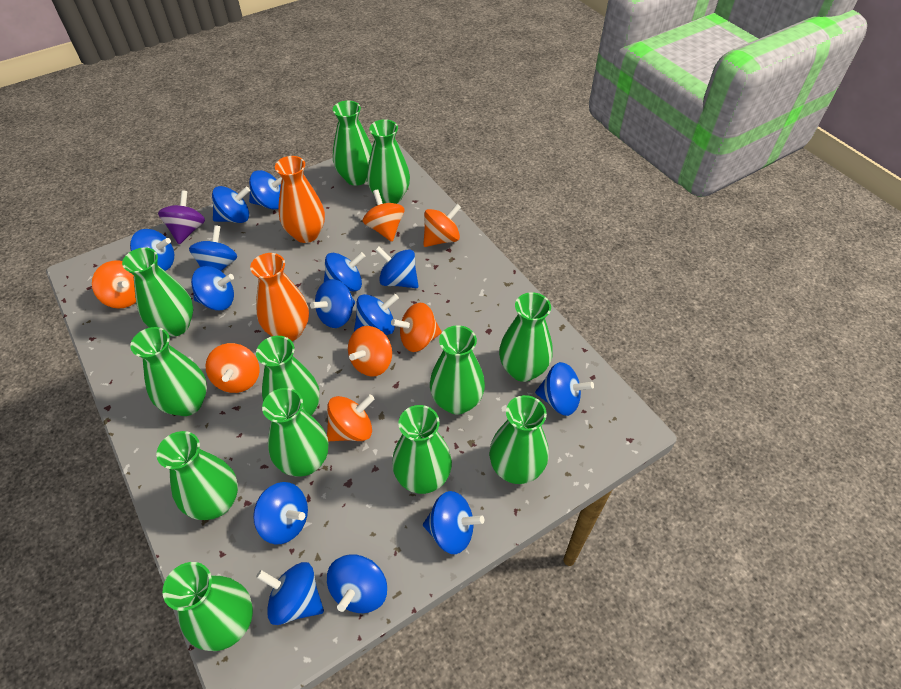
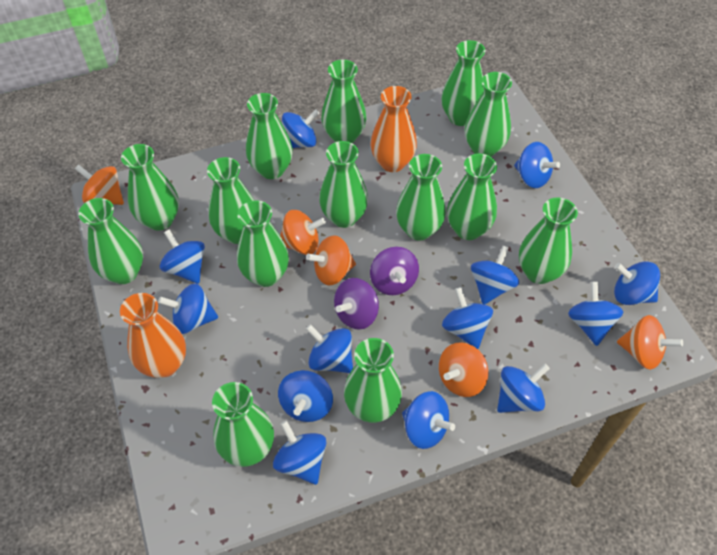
blue spinning top: [130,229,174,271] [189,225,237,271] [191,266,234,310] [212,186,250,223] [249,170,282,210] [253,482,308,544] [256,562,324,625] [310,279,355,328] [324,252,365,292] [327,554,387,613] [354,294,399,335] [375,246,418,288] [423,491,484,554] [535,362,594,416] = 14 -> [158,283,218,334] [160,229,205,284] [273,420,326,485] [278,370,333,422] [282,109,319,148] [306,324,353,373] [402,391,455,449] [442,287,493,349] [471,246,519,305] [497,363,550,413] [514,142,560,188] [568,282,623,346] [614,261,660,305] = 13
green vase: [122,248,193,337] [130,327,207,416] [156,431,238,520] [163,562,253,651] [256,336,320,416] [262,388,328,477] [333,100,372,186] [367,119,410,204] [392,405,452,494] [430,325,485,415] [489,395,549,484] [499,292,553,382] = 12 -> [79,198,143,284] [121,144,179,231] [207,157,255,244] [212,382,274,467] [237,200,289,287] [246,93,293,179] [319,141,368,228] [321,59,366,143] [344,338,402,423] [396,154,446,241] [441,40,485,126] [447,154,497,240] [465,72,512,157] [519,197,578,284] = 14
orange spinning top: [92,260,136,309] [205,343,260,393] [327,394,375,441] [348,326,392,377] [363,189,404,242] [391,303,442,352] [423,204,461,247] = 7 -> [75,164,124,205] [280,210,326,255] [306,235,356,286] [439,342,489,397] [617,315,683,370] = 5
purple spinning top: [158,190,205,244] = 1 -> [334,278,379,330] [370,247,419,295] = 2

